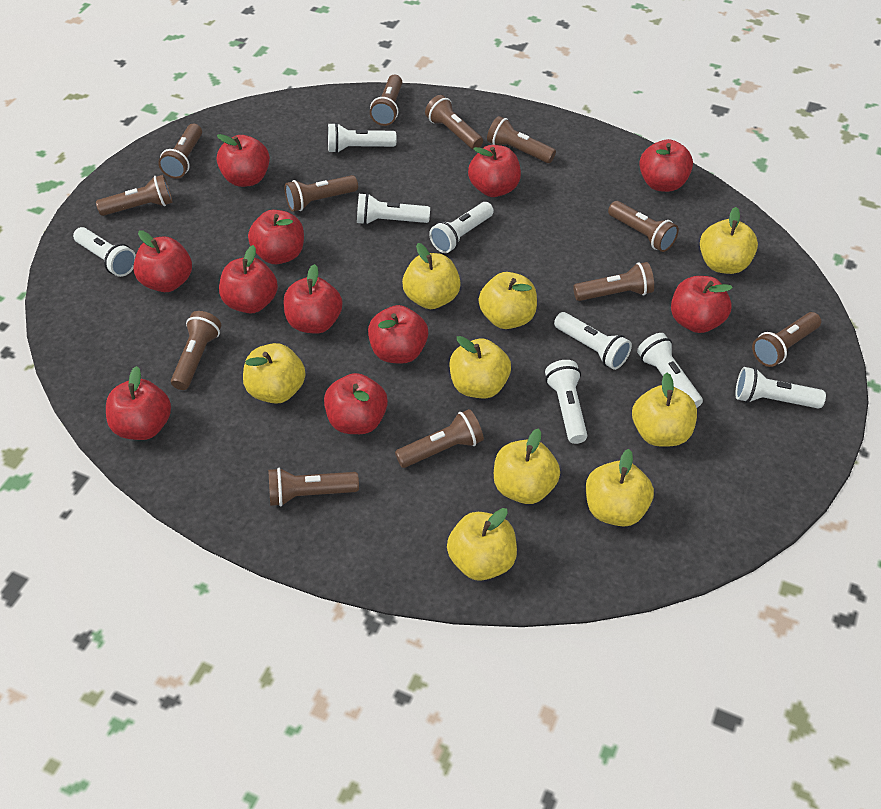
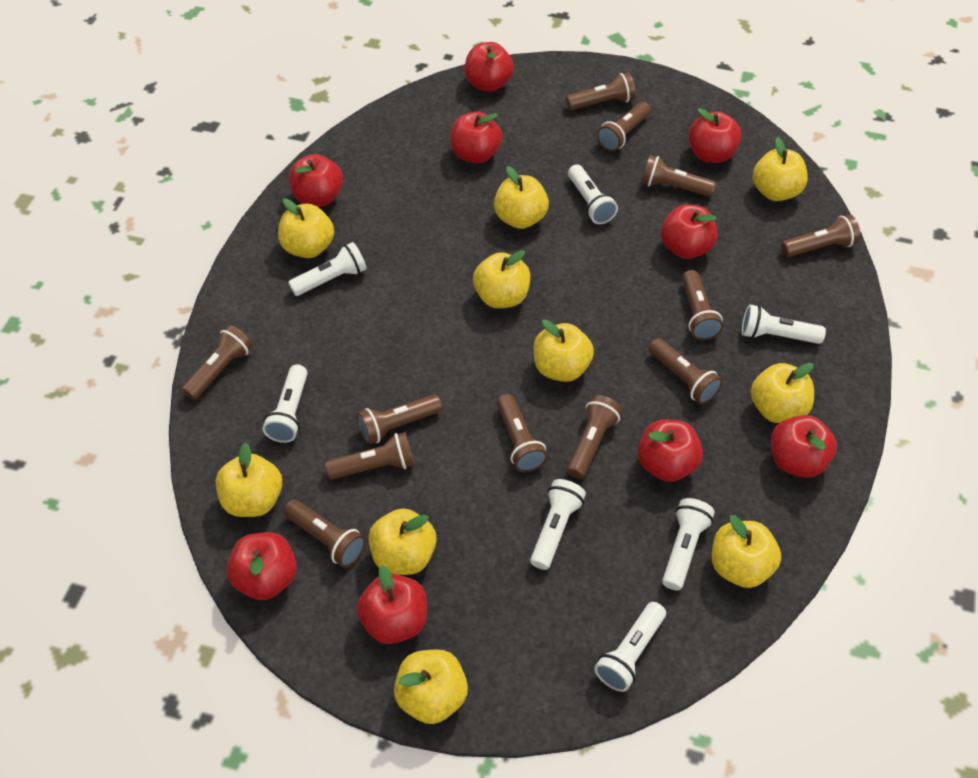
red apple: [106,366,171,440] [133,230,192,292] [217,134,270,187] [219,245,278,314] [248,210,304,264] [284,264,342,334] [324,373,388,434] [368,305,428,364] [468,145,521,197] [639,139,693,192] [671,276,733,333] = 11 -> [226,532,297,600] [289,154,343,207] [357,565,427,644] [450,111,502,163] [465,42,514,92] [638,420,703,482] [661,204,718,259] [688,108,741,163] [771,415,837,478] = 9
white flashlight: [73,227,136,277] [328,123,396,153] [357,193,430,225] [429,202,494,253] [545,360,587,444] [554,312,632,370] [637,333,703,408] [735,367,826,409] = 8 -> [263,365,308,443] [288,242,367,296] [530,479,586,570] [568,165,618,224] [594,602,666,692] [662,498,715,590] [741,304,826,344] = 7
yellow apple: [243,343,306,404] [402,243,461,309] [447,508,517,581] [449,336,511,398] [479,272,537,329] [494,428,560,504] [586,449,654,527] [632,373,697,447] [700,207,758,274] = 9 -> [216,443,282,517] [278,198,334,258] [368,508,437,575] [394,649,468,724] [473,250,530,308] [494,166,549,229] [534,319,594,382] [712,515,781,588] [751,363,814,423] [753,137,808,201] = 10

